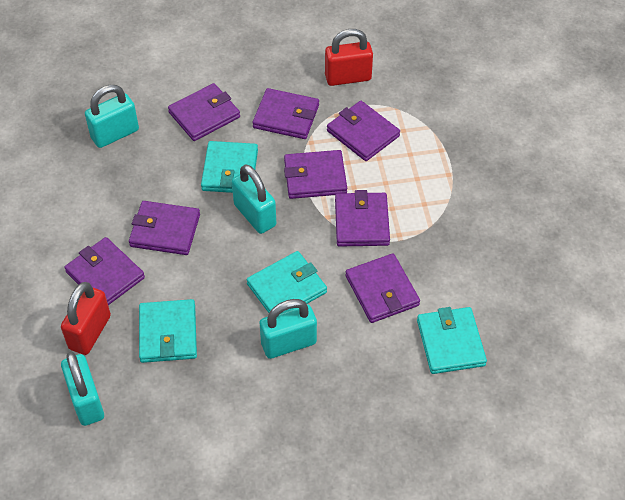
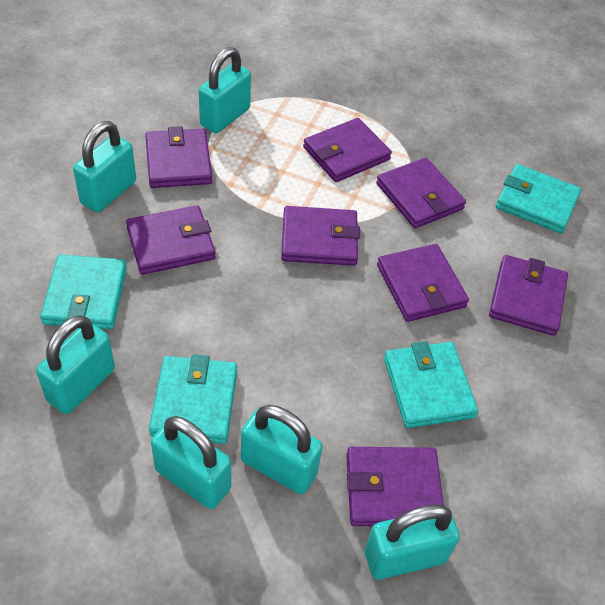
red padlock: [61,282,111,355] [325,29,373,86] = 2 -> none = 0
turquoise padlock: [61,352,104,426] [85,85,139,148] [232,164,276,234] [260,299,317,359] = 4 -> [36,315,115,414] [73,121,136,212] [151,416,231,509] [199,47,251,133] [241,405,323,494] [365,504,460,580] = 6

